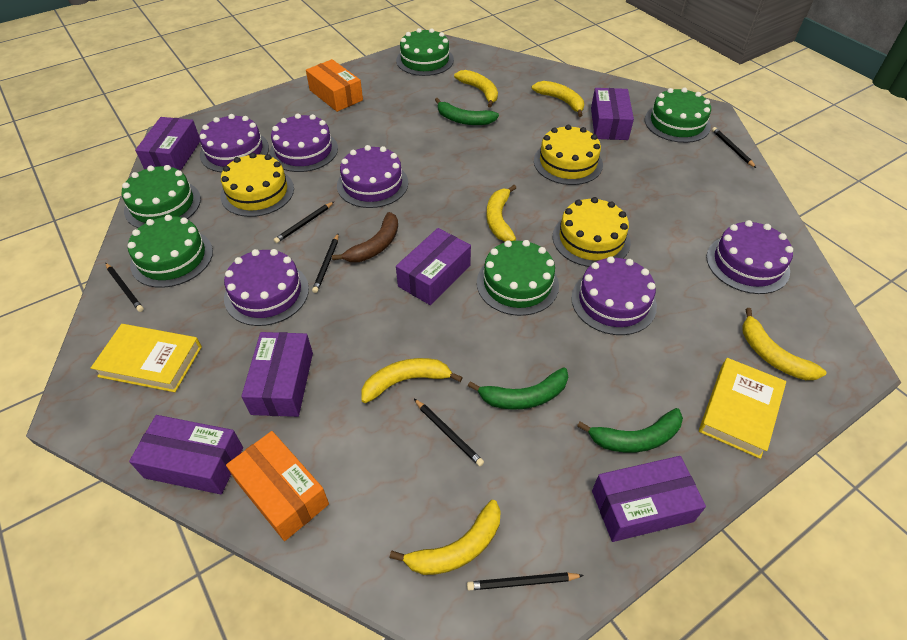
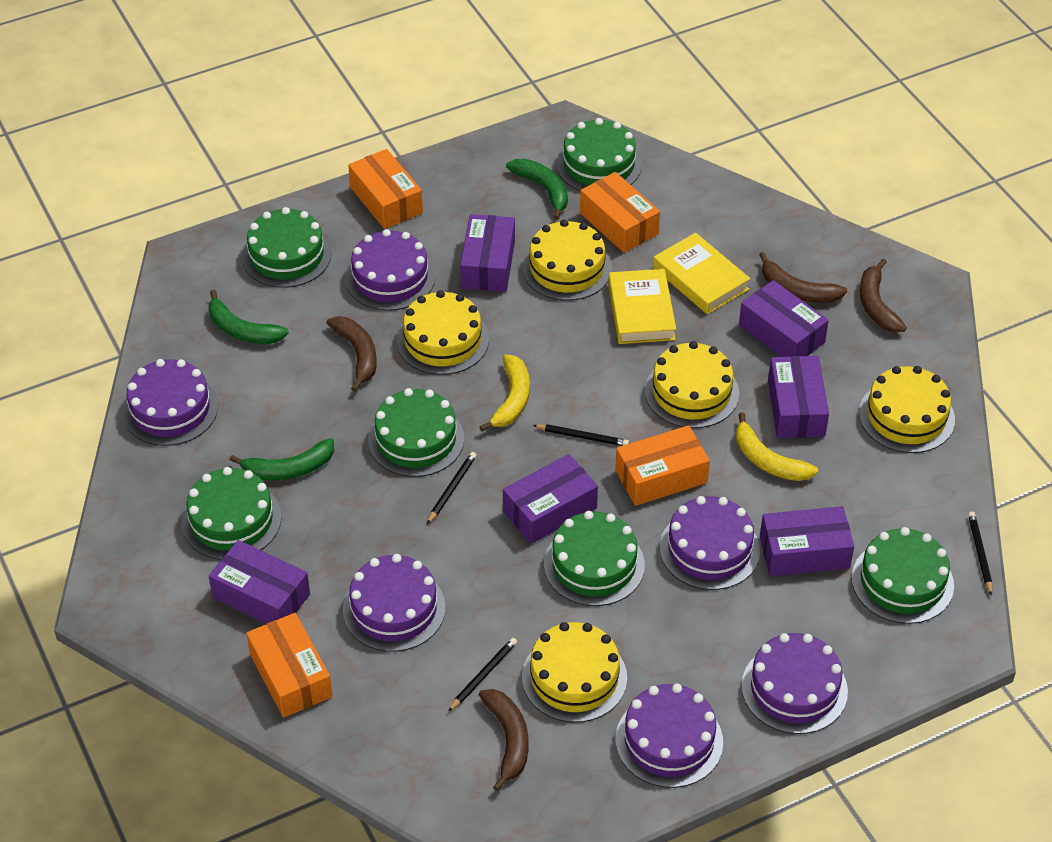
black pencil: [105,263,144,312] [274,202,334,243] [312,234,339,293] [414,399,484,466] [467,572,584,590] [712,127,756,168] = 6 -> [427,452,477,524] [448,638,517,711] [533,424,629,446] [968,512,992,596] = 4
brown banana: [332,212,398,262] = 1 -> [326,316,377,392] [479,689,528,791] [759,252,847,303] [860,259,907,333] = 4
green cake: [122,165,201,228] [128,215,213,288] [396,28,454,76] [477,240,559,316] [645,88,711,143] = 5 -> [182,467,281,560] [242,207,332,288] [368,388,464,477] [544,511,645,606] [556,118,642,191] [852,527,954,624] = 6
orange box: [226,431,329,541] [306,59,363,112] = 2 -> [246,613,333,718] [348,149,423,229] [580,172,660,253] [615,425,710,506] = 4
yellow banana: [361,358,463,403] [389,500,501,575] [454,70,498,108] [486,185,516,241] [532,81,584,117] [743,308,826,380] = 6 -> [480,354,530,432] [736,413,818,481] = 2
yellow cake: [221,153,294,217] [534,125,603,185] [553,197,631,267] = 3 -> [397,290,489,375] [522,220,612,301] [522,622,627,723] [645,341,739,428] [859,366,955,453] = 5

